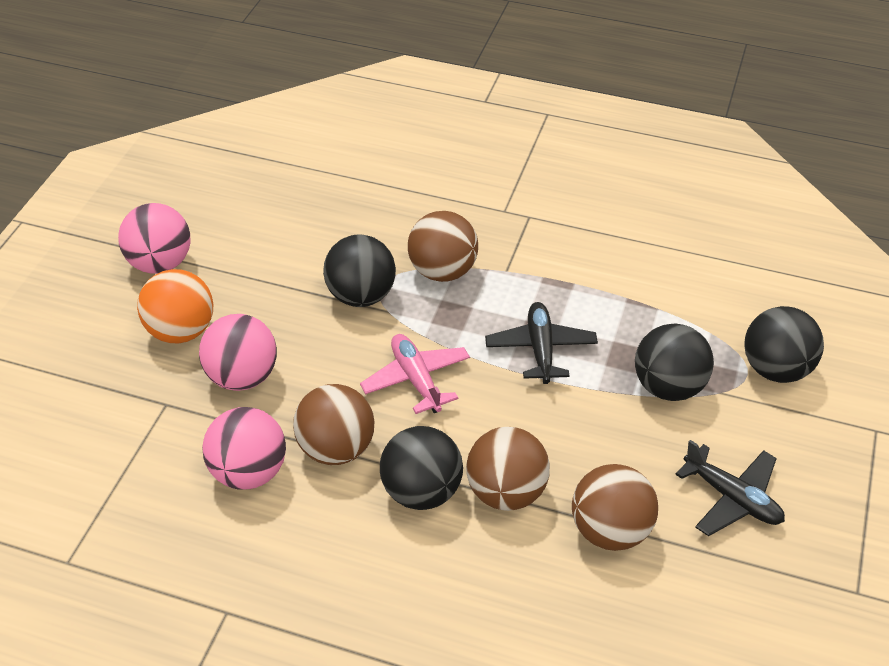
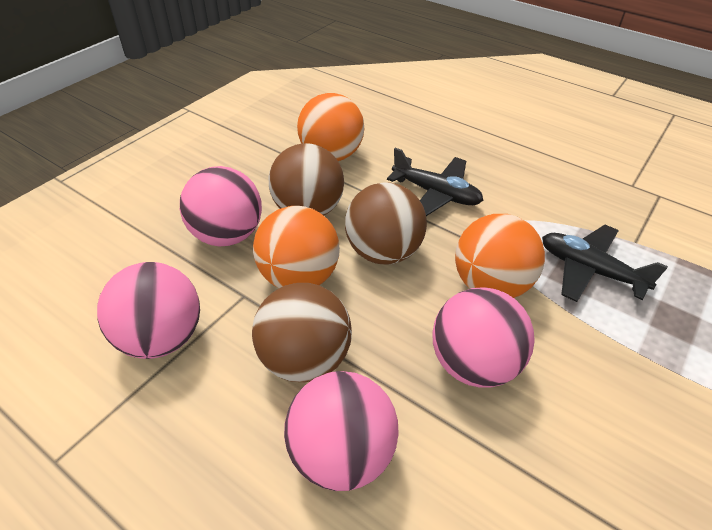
black ball: [323,235,396,307] [380,426,463,510] [635,324,714,401] [745,306,824,383] = 4 -> none = 0
brown ball: [293,384,374,465] [408,211,478,282] [466,427,550,511] [572,464,658,551] = 4 -> [252,283,352,382] [269,143,344,216] [345,182,427,265] = 3
orange ball: [137,269,213,343] = 1 -> [253,206,340,288] [297,93,364,161] [455,214,545,298] = 3
pink ball: [118,203,191,274] [199,314,277,391] [202,407,286,489] = 3 -> [97,262,200,359] [180,166,262,246] [284,371,399,491] [432,287,535,388] = 4
pink plane: [360,334,470,414] = 1 -> none = 0

